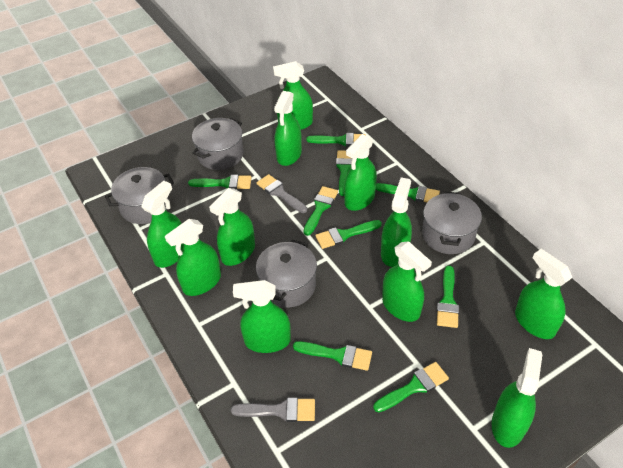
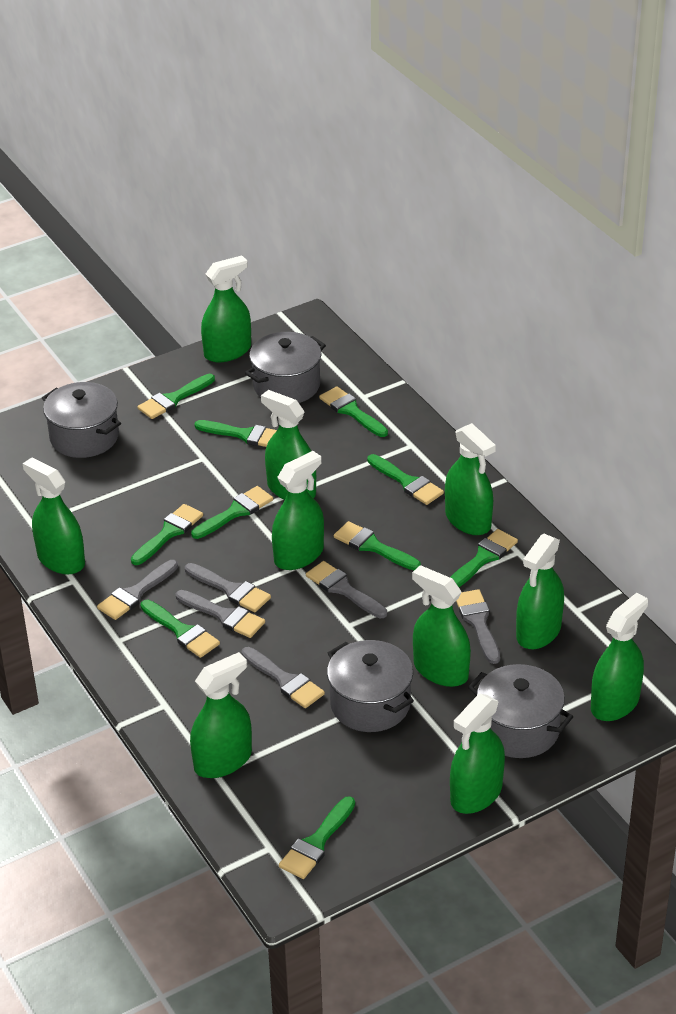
green brush: [188,175,252,190] [293,341,372,371] [303,186,338,236] [306,133,366,147] [315,220,382,249] [336,150,352,196] [373,362,449,412] [376,183,440,202] [437,266,459,328] = 9 -> [131,504,203,565] [138,374,215,419] [140,600,220,658] [191,486,273,539] [194,420,277,447] [279,796,355,879] [319,386,388,437] [334,521,421,570] [367,454,444,505] [450,529,518,587] = 10
green spray bottle: [141,181,184,268] [165,219,221,296] [209,188,255,266] [233,280,291,353] [273,61,313,130] [274,91,302,166] [344,134,377,211] [381,177,412,267] [382,241,432,322] [492,348,542,448] [515,249,572,339] = 11 -> [23,458,85,575] [190,652,252,778] [201,255,251,362] [261,390,316,500] [272,451,324,570] [412,565,471,687] [445,423,496,535] [450,694,505,814] [516,533,564,649] [591,593,648,721] = 10
grey brush: [231,398,315,422] [257,174,307,213] = 2 -> [97,560,178,620] [176,590,265,638] [185,563,271,612] [241,647,325,708] [306,561,387,618] [456,589,500,664] = 6

